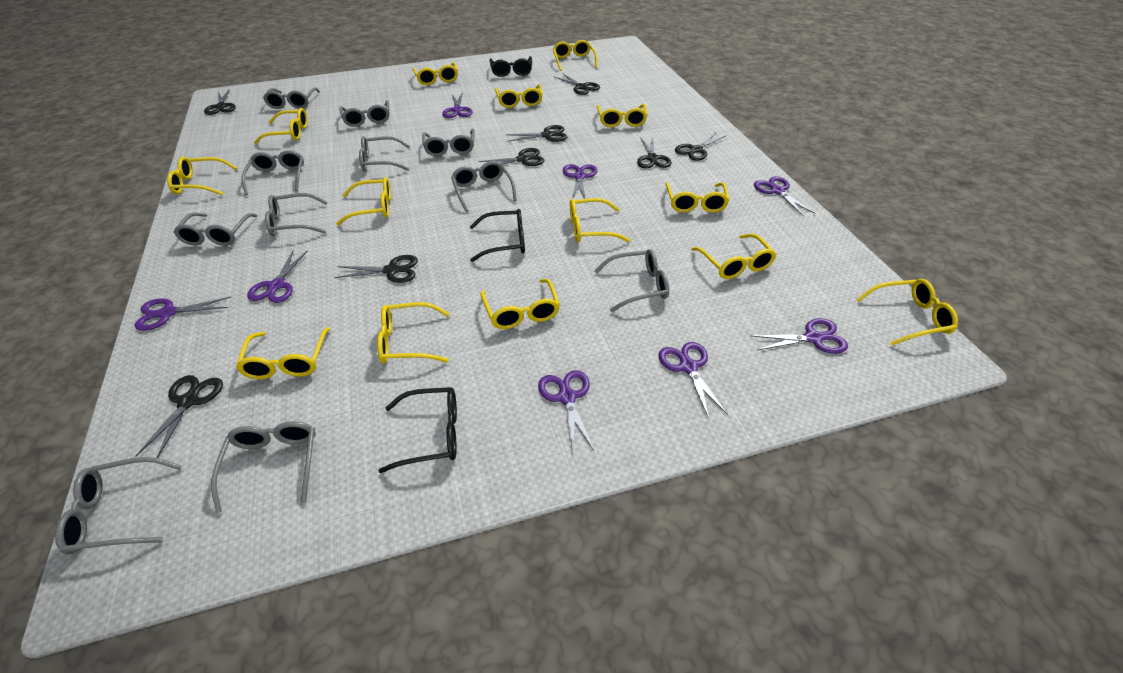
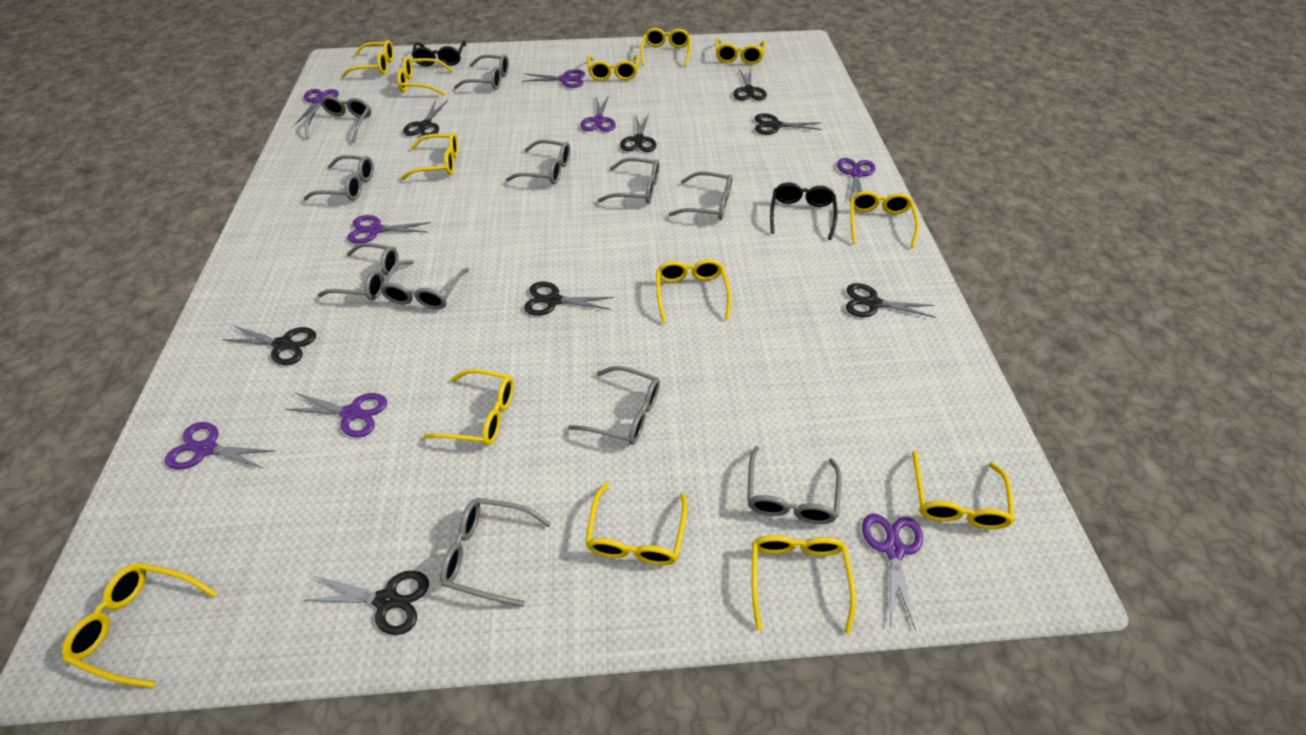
black glasses: [379,387,457,473] [470,209,525,262] [489,56,532,77] = 3 -> [412,41,466,67] [770,182,838,240] = 2
yellow glasses: [167,157,237,195] [236,327,330,379] [254,108,308,144] [336,177,391,226] [377,302,450,363] [412,62,458,85] [481,279,560,329] [495,84,543,108] [553,40,597,71] [570,198,630,242] [597,104,647,127] [666,182,729,213] [691,234,776,279] [857,279,958,346] = 14 -> [62,562,218,688] [341,40,394,78] [397,56,453,95] [401,132,458,180] [423,369,514,445] [585,482,687,565] [587,54,639,81] [640,28,691,67] [656,259,731,323] [716,38,766,65] [752,535,856,634] [850,191,919,248] [912,450,1015,529] = 13

